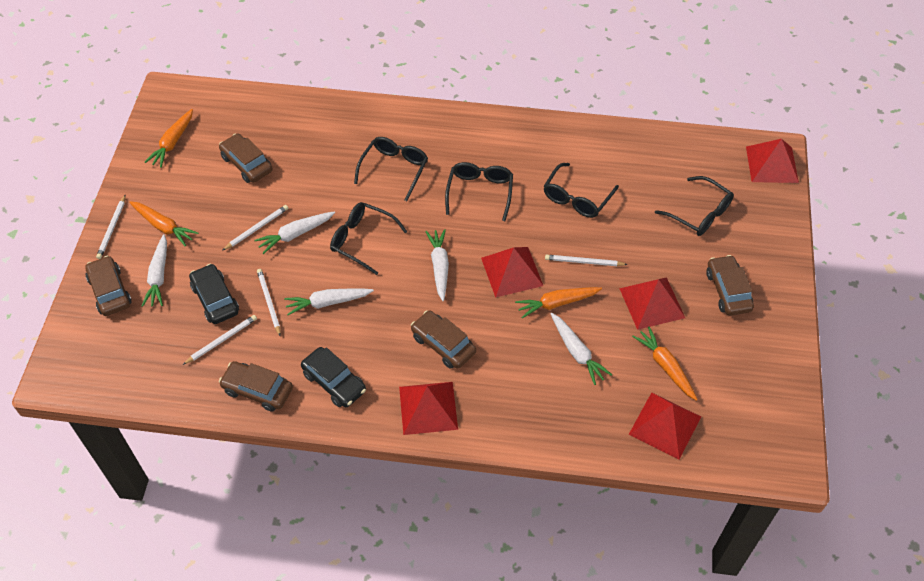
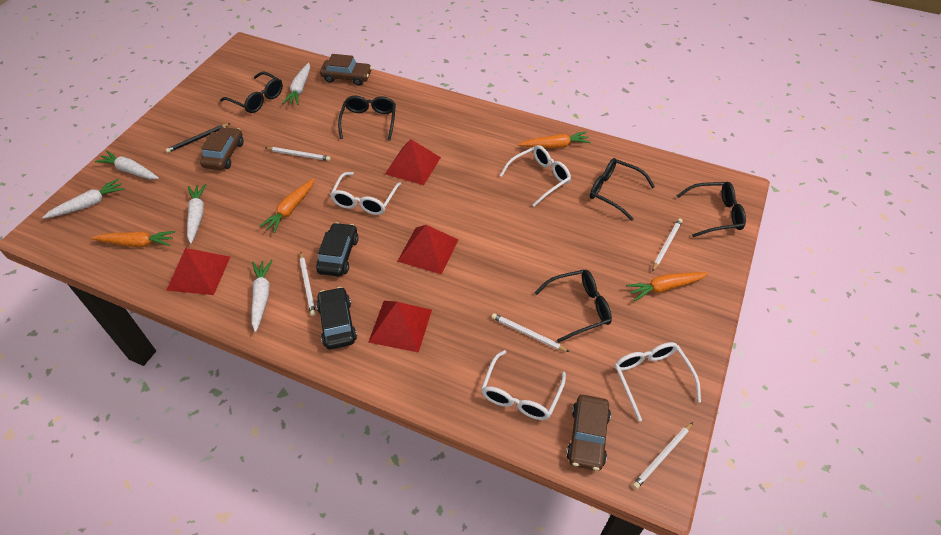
black pencil: none = 0 -> [165,123,230,153] = 1
brown car: [85,256,132,316] [219,134,272,183] [219,361,293,412] [411,311,476,369] [706,255,754,316] = 5 -> [200,127,244,170] [320,54,372,86] [566,395,611,471] = 3
red pyramid: [399,382,458,435] [481,247,543,298] [619,277,685,330] [629,392,701,460] [746,139,799,183] = 5 -> [166,248,230,295] [368,301,432,353] [385,139,441,185] [397,225,458,275] = 4
white glasses: none = 0 -> [330,172,401,215] [481,350,566,420] [500,145,571,207] [614,342,701,422] = 4

